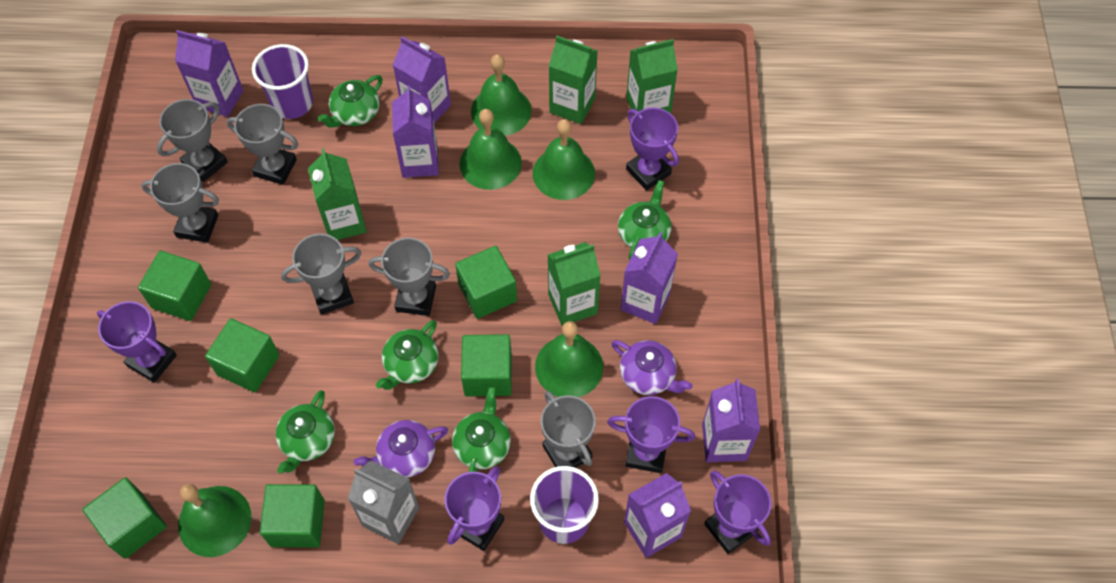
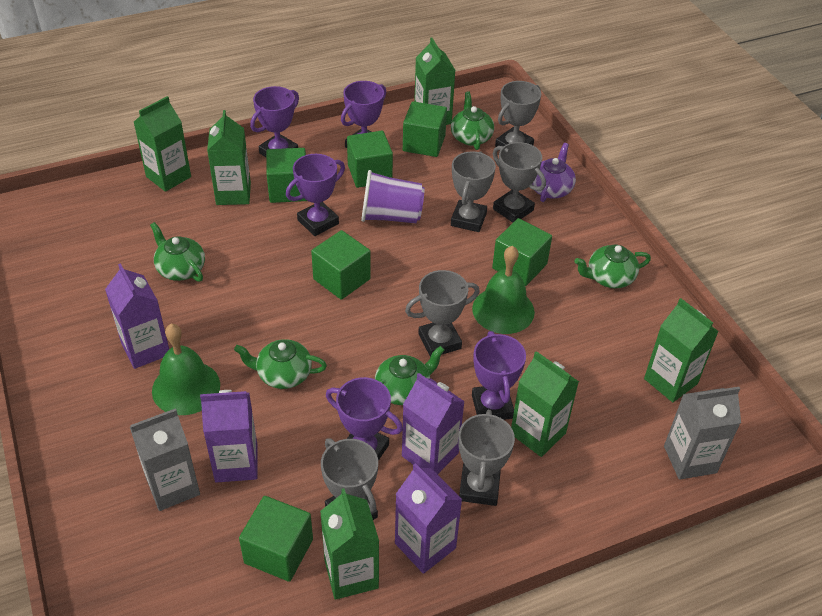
green bell: [178,484,252,557] [459,109,522,190] [471,54,532,136] [533,119,595,200] [535,321,603,397] = 5 -> [152,324,220,415] [472,246,535,334] = 2
green carton: [308,148,367,240] [548,242,601,326] [549,36,598,124] [626,39,678,115] = 4 -> [134,96,191,192] [207,110,251,205] [320,488,379,600] [414,38,456,125] [511,351,579,457] [644,298,719,402] = 6
grey carton: [348,460,419,544] = 1 -> [130,408,200,511] [664,387,741,480] = 2
purple carton: [175,30,243,117] [392,85,439,178] [393,36,451,123] [621,232,678,324] [624,473,691,558] [702,379,760,462] = 6 -> [105,263,169,369] [200,390,258,483] [395,463,463,574] [402,373,465,475] = 4
purple cup: [252,44,313,119] [530,466,599,544] = 2 -> [361,170,425,223] = 1
purple teapot: [354,420,448,478] [612,340,693,395] = 2 -> [532,143,576,202] = 1

